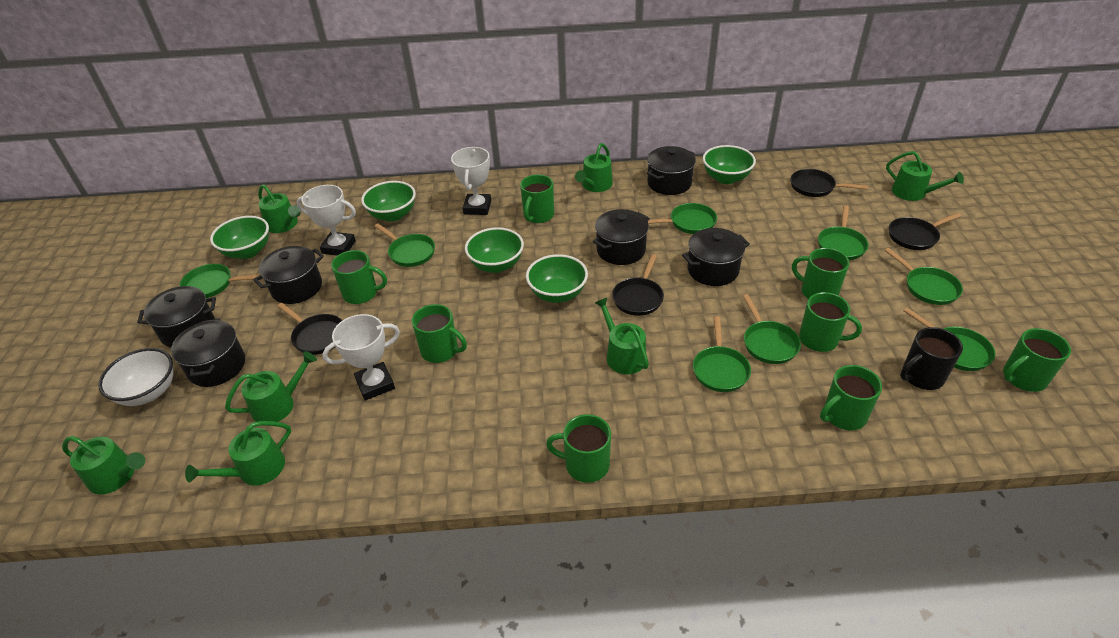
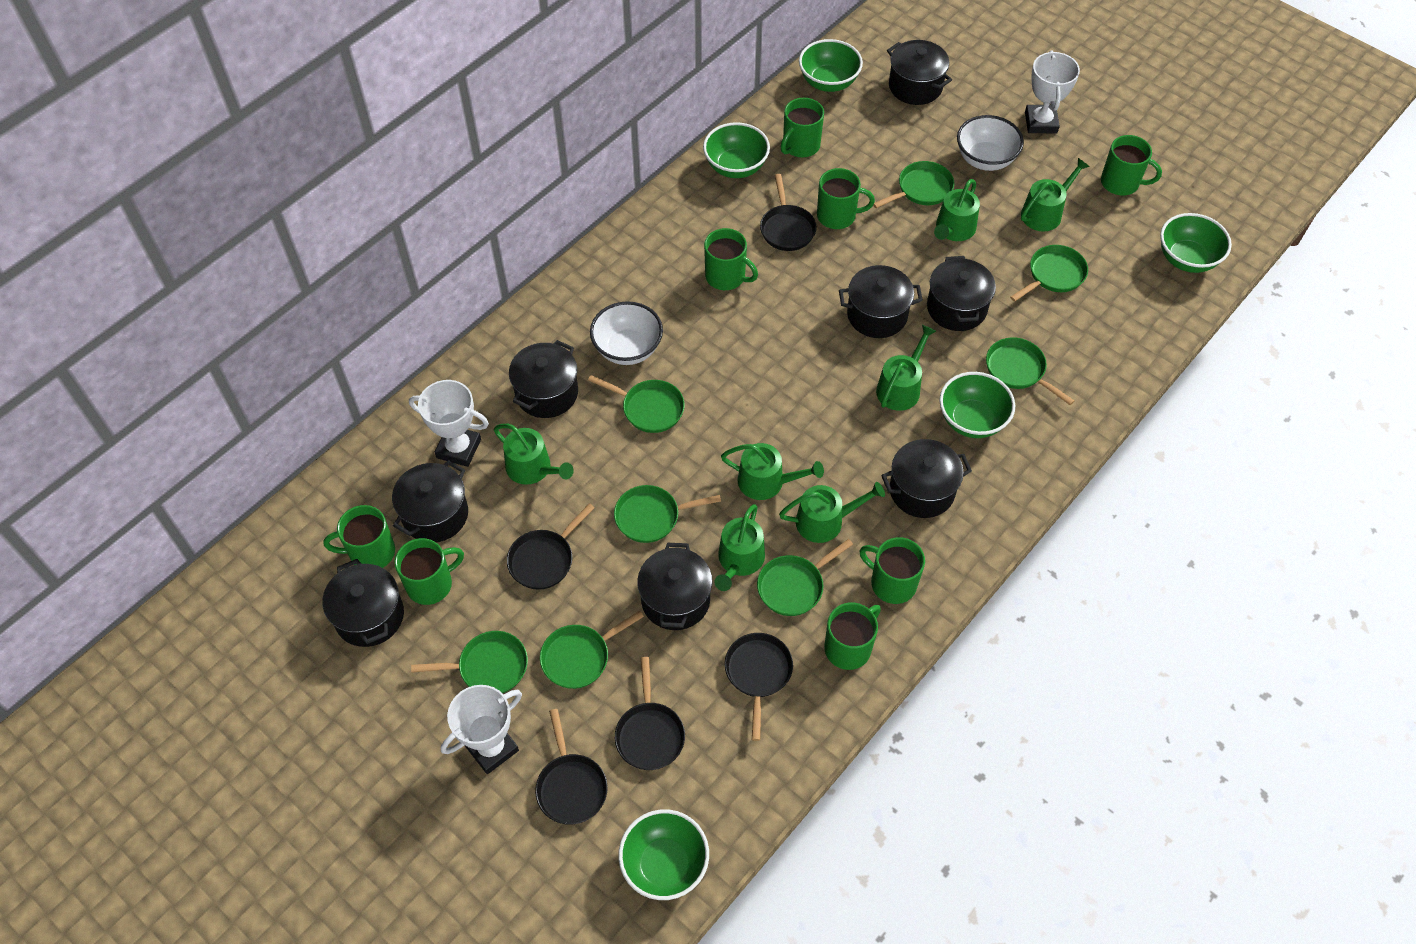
black mug: [900,327,963,390] = 1 -> none = 0
black pan: [277,303,342,355] [612,254,664,316] [791,169,868,197] [889,213,961,250] = 4 -> [507,503,595,590] [535,709,608,825] [615,657,685,770] [725,633,793,741] [760,174,817,251] = 5
black pot: [137,286,216,348] [171,318,245,387] [253,246,324,304] [593,209,650,265] [646,146,696,195] [682,228,750,286] = 6 -> [323,559,404,647] [392,460,468,542] [509,340,578,418] [637,543,713,630] [839,265,923,338] [881,439,972,518] [887,40,952,105] [927,256,996,331] = 8
white bowl: [98,348,173,406] = 1 -> [590,301,663,365] [957,115,1024,171] = 2

